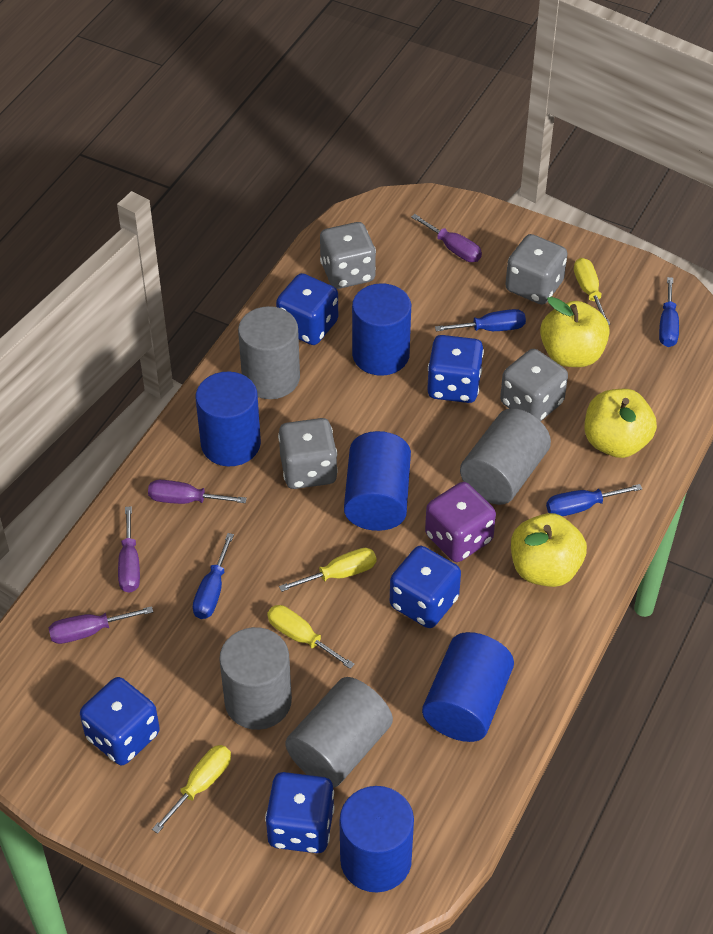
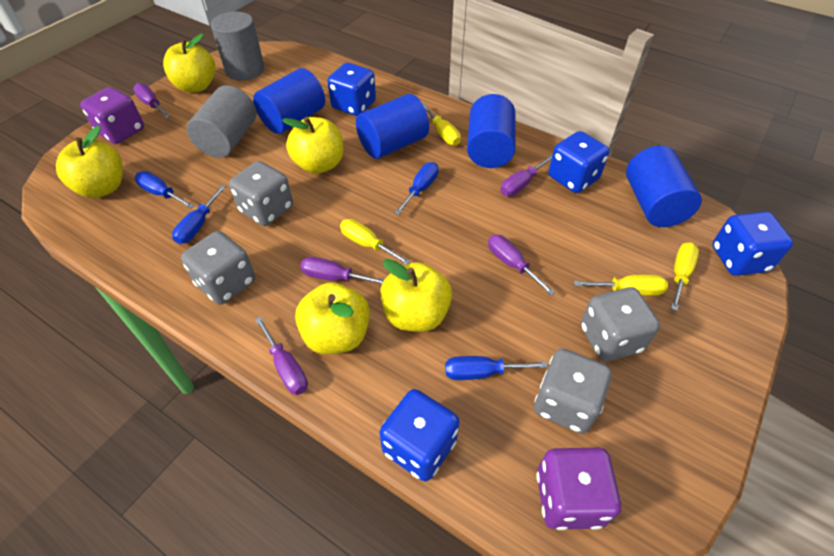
blue cylinder: [196,372,261,466] [340,786,414,892] [344,431,411,531] [352,283,411,376] [422,632,514,742] = 5 -> [253,68,325,134] [356,94,429,159] [467,94,516,168] [626,146,702,227] = 4
blue dice: [80,677,160,765] [265,772,335,853] [276,273,338,345] [390,546,461,628] [427,335,484,403] = 5 -> [327,63,376,116] [379,389,460,481] [549,131,609,193] [712,212,793,276] = 4
grey cylinder: [219,627,292,730] [238,306,300,399] [285,677,393,787] [460,408,551,505] = 4 -> [186,85,256,158] [211,12,265,80] = 2
purple dice: [425,482,496,562] = 1 -> [80,87,144,144] [536,448,621,530] = 2
purple screwdriver: [49,606,153,644] [118,506,140,593] [148,480,247,504] [411,214,482,262] = 4 -> [133,83,170,118] [255,316,308,395] [300,257,384,285] [488,235,556,295] [501,155,552,196] = 5
yellow apple: [511,513,587,587] [540,297,610,367] [585,389,657,458] = 3 -> [56,126,123,198] [163,34,215,93] [282,117,344,174] [295,282,370,354] [380,259,452,332] = 5

